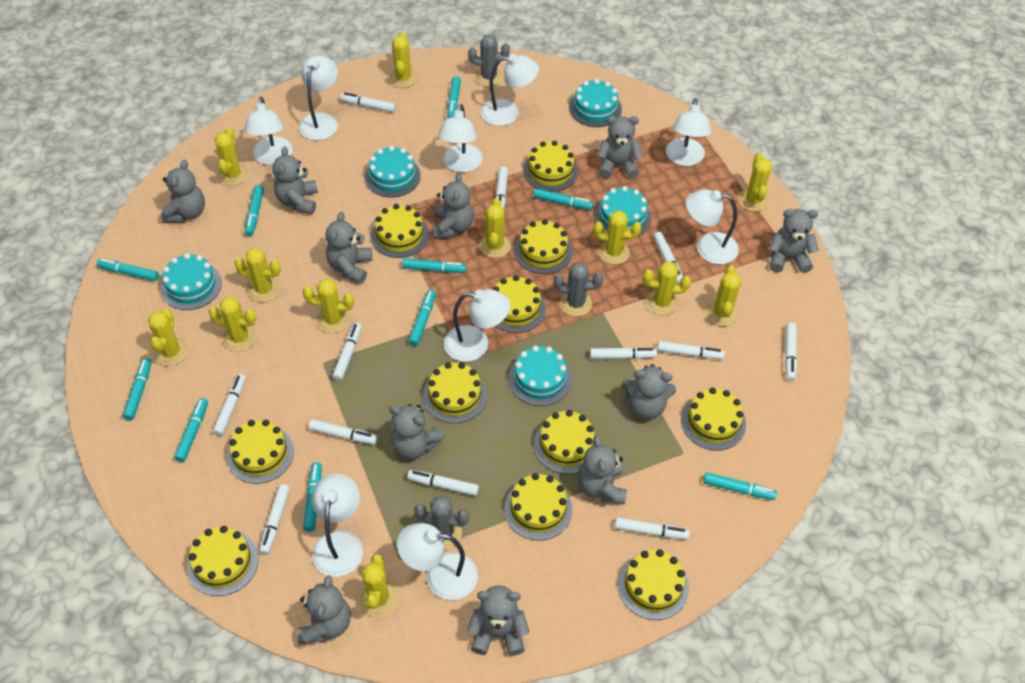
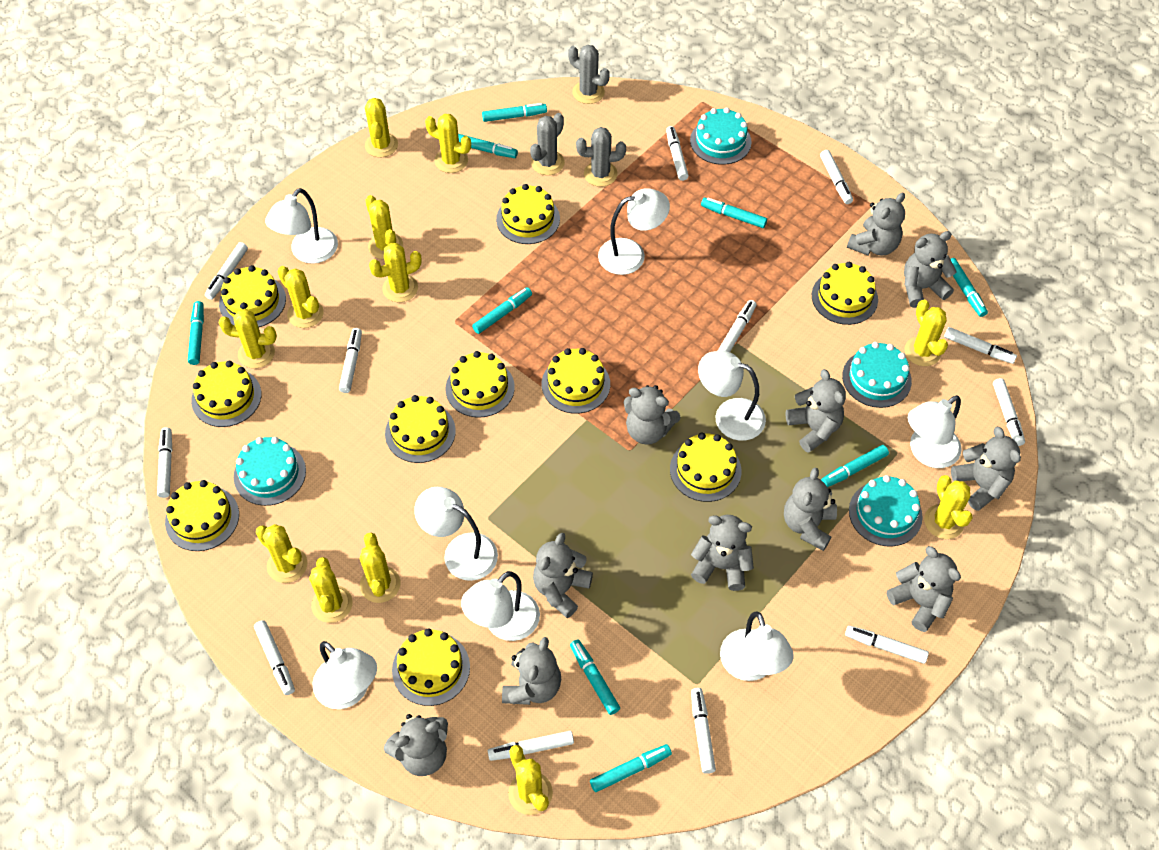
turquoise cake: [161,253,222,310] [365,146,421,197] [508,345,572,406] [569,79,622,127] [594,186,651,236] = 5 -> [234,437,306,506] [690,108,752,165] [842,342,912,408] [849,475,923,546] = 4
turquoise marker: [97,259,159,281] [123,358,152,420] [174,398,208,462] [245,185,264,236] [303,462,322,532] [402,258,466,273] [409,290,436,346] [447,76,461,118] [533,188,594,210] [703,472,777,500] = 10 -> [188,301,204,365] [458,134,518,158] [472,287,532,334] [482,103,547,122] [570,639,620,715] [590,744,672,792] [701,197,767,228] [821,445,889,487] [950,258,988,317] = 9
white lamp: [244,97,293,165] [299,55,338,140] [312,474,363,577] [397,523,478,600] [438,104,483,172] [444,289,510,362] [481,54,539,126] [666,98,711,166] [686,189,739,264] = 9 -> [265,188,338,264] [313,641,377,709] [414,487,498,581] [461,571,540,641] [598,188,670,275] [698,351,766,441] [720,611,793,681] [908,395,962,468] = 8
yellow cake: [187,526,259,596] [227,420,294,484] [371,204,429,258] [423,362,487,423] [493,275,546,333] [504,473,572,541] [514,219,572,274] [523,141,578,192] [534,410,597,474] [618,549,689,620] [681,388,746,451] = 11 -> [165,480,239,551] [191,361,261,427] [219,265,286,327] [385,395,456,463] [392,628,470,706] [446,351,515,418] [496,184,560,244] [542,348,610,414] [670,432,742,502] [812,262,878,325] = 10

